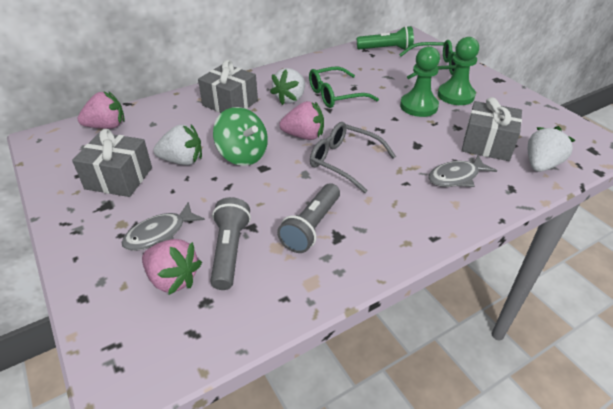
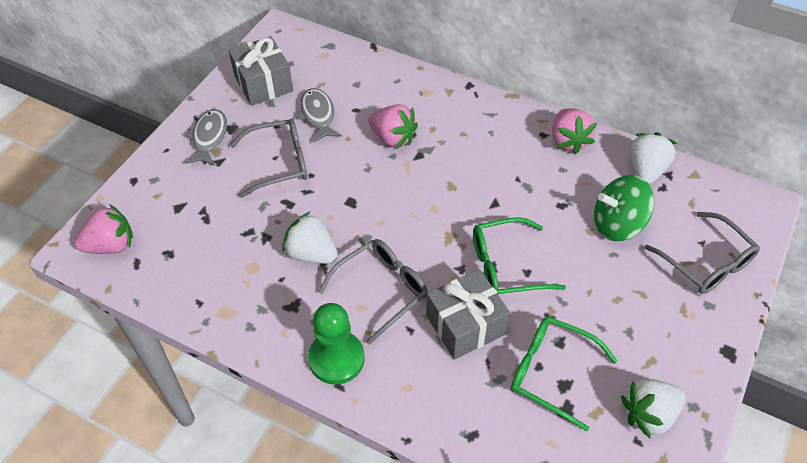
green flashlight: [357,26,414,50] = 1 -> none = 0
green pawn: [400,46,440,117] [438,37,479,105] = 2 -> [308,303,365,385] = 1
grey flashlight: [210,197,251,290] [277,183,340,253] = 2 -> none = 0
grey gift: [72,129,152,197] [198,60,258,113] [462,97,522,161] = 3 -> [229,36,293,106] [426,269,510,360] = 2
grey glasses: [310,122,396,193] = 1 -> [230,119,307,198] [318,239,428,345] [645,212,760,294] = 3

